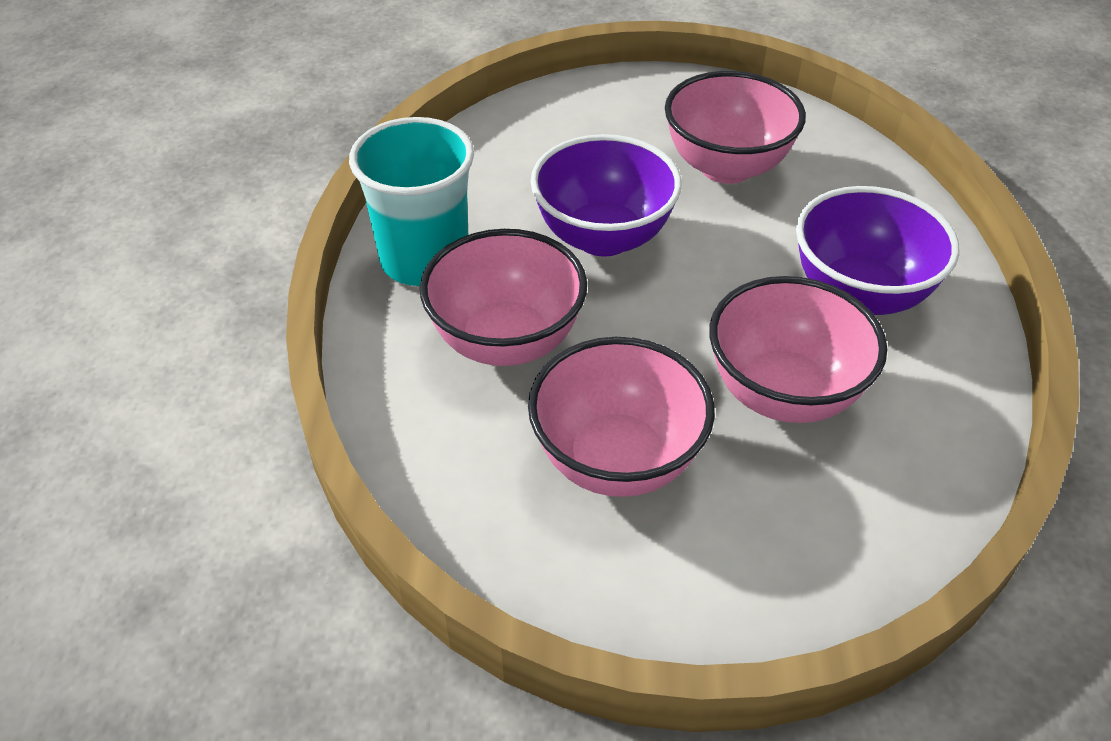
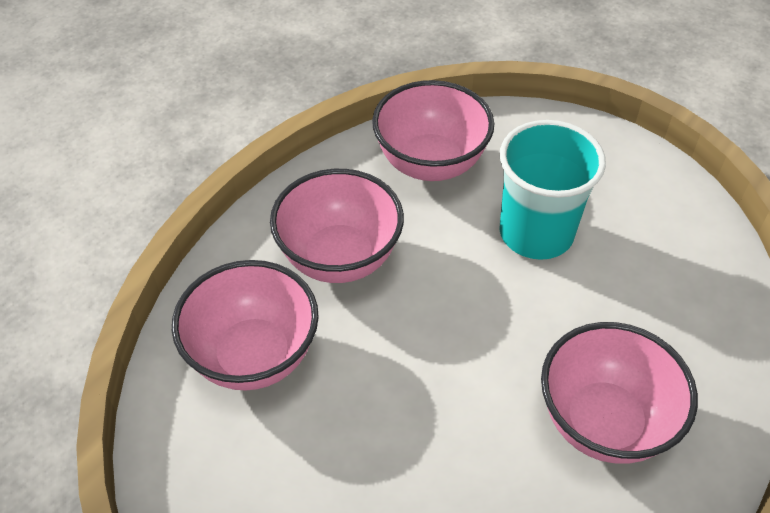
purple bowl: [531,134,682,257] [796,186,959,315] = 2 -> none = 0

